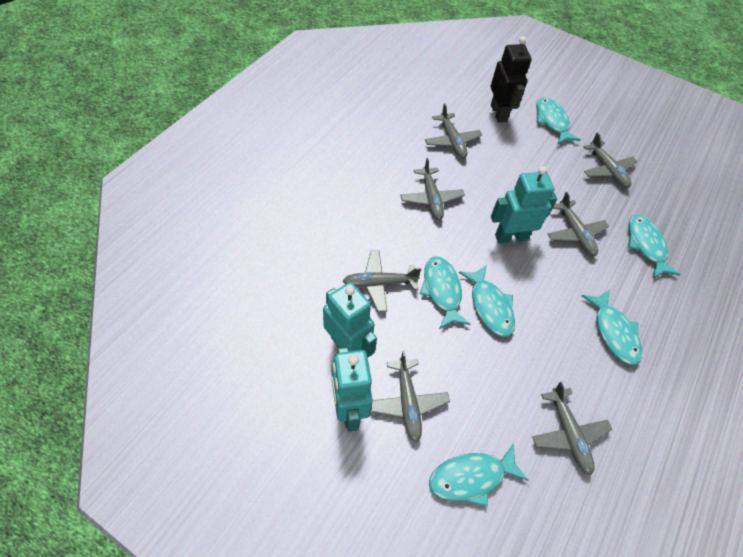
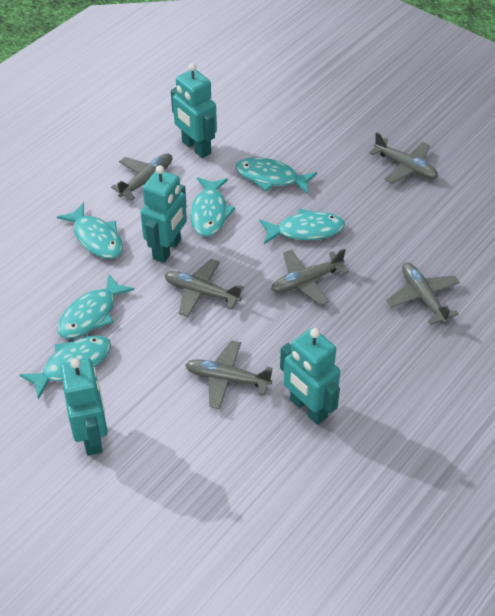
black robot: [491,36,532,123] = 1 -> none = 0
grey plane: [342,250,421,312] [371,351,450,443] [400,157,465,220] [425,103,482,158] [532,382,612,475] [548,192,609,256] [584,132,637,188] = 7 -> [111,153,172,201] [164,259,244,317] [185,340,272,409] [271,249,349,305] [369,132,438,183] [387,263,460,325] = 6
turquoise robot: [323,282,377,358] [332,347,373,432] [491,166,557,244] = 3 -> [60,358,108,456] [140,165,187,263] [171,63,217,158] [280,328,340,425] = 4

